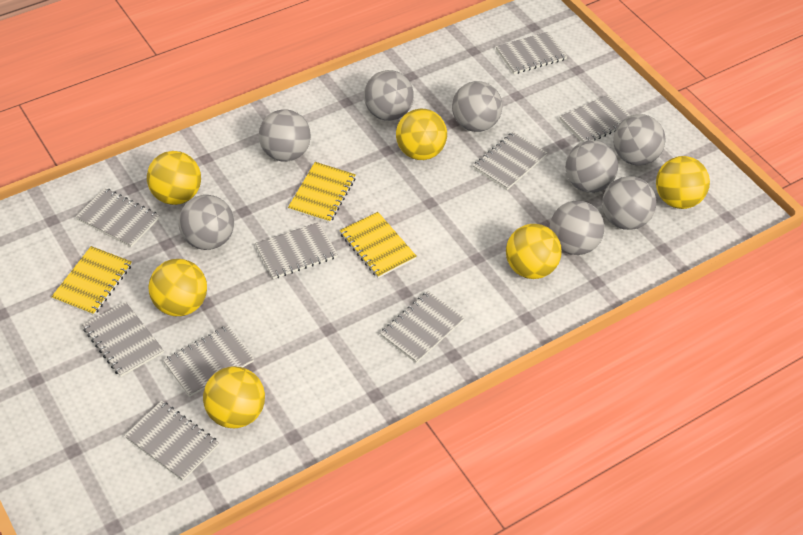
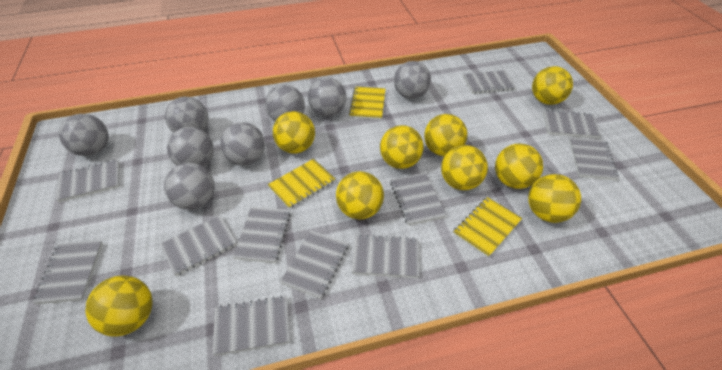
grey notebook: [75,188,159,247] [82,302,164,377] [124,401,219,481] [163,325,254,397] [255,222,338,279] [380,291,465,363] [473,132,547,190] [496,32,568,74] [559,94,631,142] = 9 -> [33,240,103,304] [56,160,120,202] [160,215,237,276] [213,296,290,356] [233,207,291,263] [280,230,349,299] [352,234,419,278] [390,173,447,226] [463,70,516,94] [543,110,601,138] [569,137,619,180] = 11
yellow ball: [147,151,201,205] [148,259,207,316] [203,367,265,428] [396,109,447,160] [506,224,562,279] [656,156,710,209] = 6 -> [85,276,153,337] [273,111,315,153] [336,171,384,219] [380,125,423,169] [424,114,467,156] [441,145,488,190] [495,144,543,189] [528,174,581,223] [532,66,573,105] = 9

